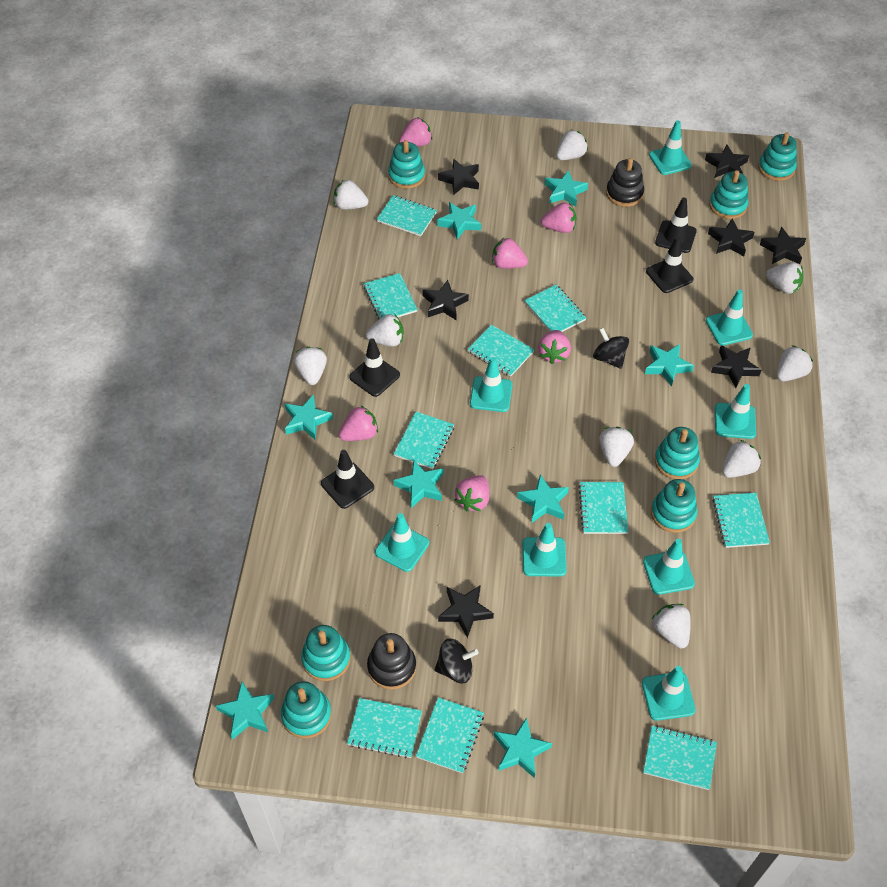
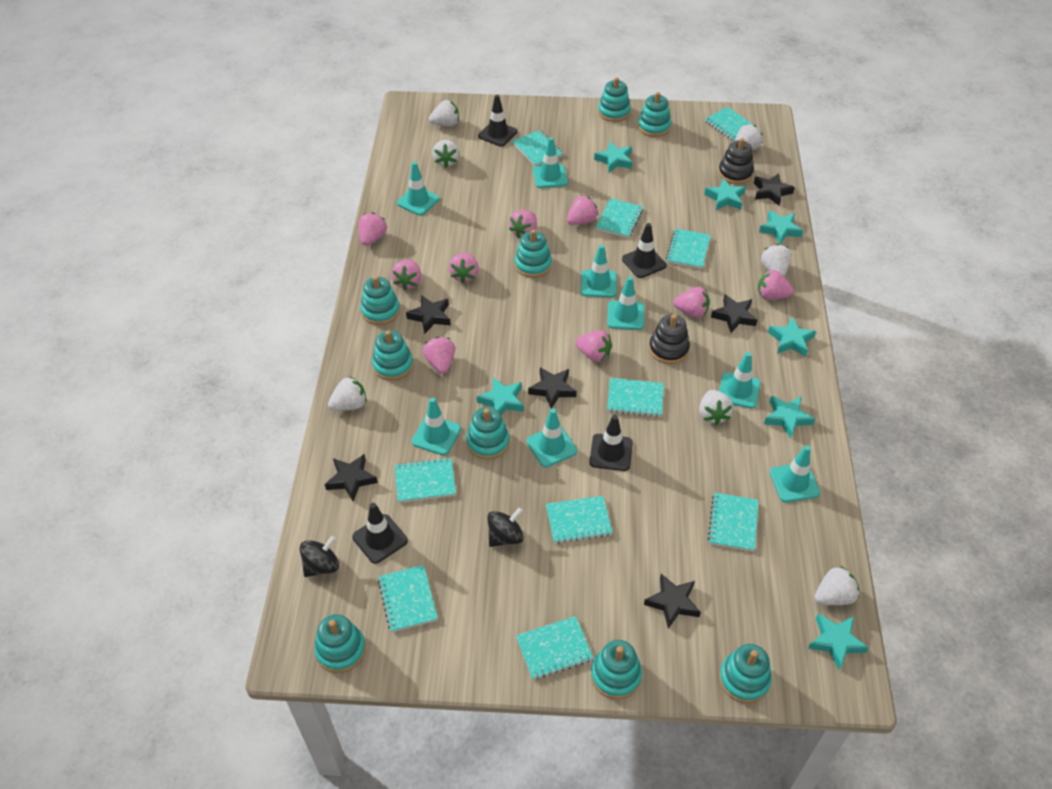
black star: [423,280,469,320] [438,159,479,195] [438,586,494,638] [705,145,749,178] [708,219,754,256] [711,345,761,388] [760,226,806,264] = 7 -> [325,454,378,501] [406,295,451,334] [528,367,577,409] [644,574,701,629] [711,294,757,333] [754,173,795,206] = 6
pink strawberry: [339,406,378,441] [399,118,432,147] [455,475,489,512] [492,238,528,269] [538,330,571,364] [541,203,576,233] = 6 -> [358,212,387,246] [391,260,421,291] [423,337,455,374] [449,253,479,283] [509,210,537,239] [567,195,598,225] [575,330,612,362] [673,287,710,318] [758,270,794,300] = 9
turquoise stacking toy: [281,681,332,738] [301,625,351,681] [388,140,425,189] [651,479,697,533] [655,427,700,479] [709,170,748,219] [758,132,797,181] = 7 -> [314,614,366,673] [360,276,400,325] [372,330,413,381] [466,407,510,460] [514,230,552,278] [591,640,642,699] [598,77,631,122] [638,92,671,137] [719,644,772,703] = 9
turquoise star: [216,682,275,740] [285,394,333,440] [393,460,443,508] [437,202,481,240] [494,717,552,778] [517,474,569,522] [545,170,588,206] [645,344,694,387] = 8 -> [477,377,524,415] [594,142,633,172] [704,178,746,210] [759,210,803,244] [764,396,815,438] [768,317,816,357] [808,613,869,670] = 7
white strawberry: [294,347,327,385] [334,180,368,209] [366,314,404,347] [556,129,588,160] [599,427,634,467] [652,604,691,649] [722,440,761,478] [766,262,803,294] [776,345,813,381] = 9 -> [328,376,367,411] [429,100,459,126] [432,140,459,168] [699,390,733,425] [735,124,763,150] [761,244,791,276] [815,566,859,605] = 7

